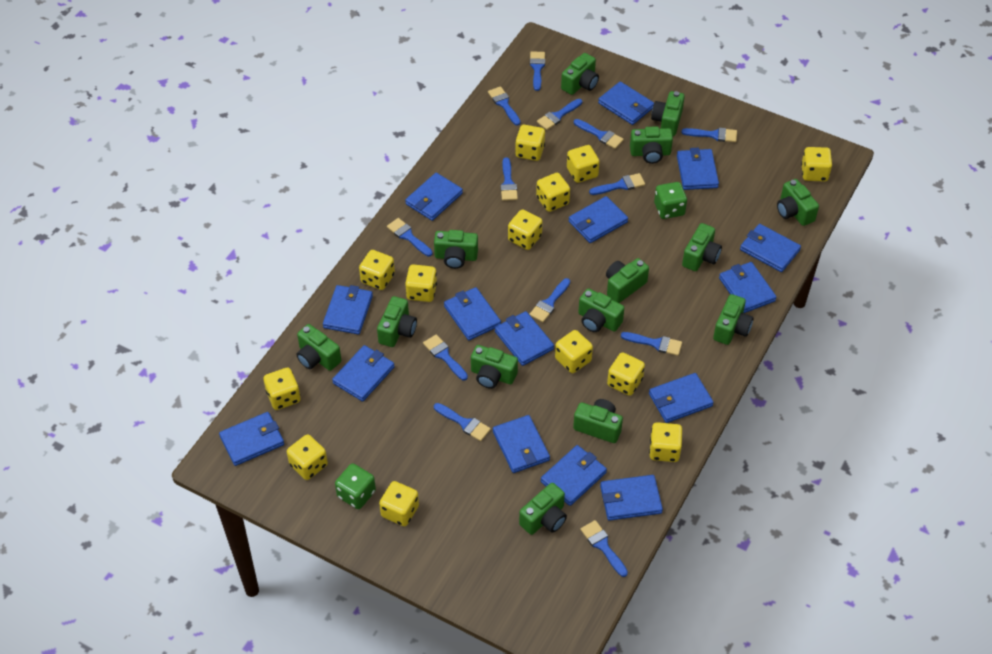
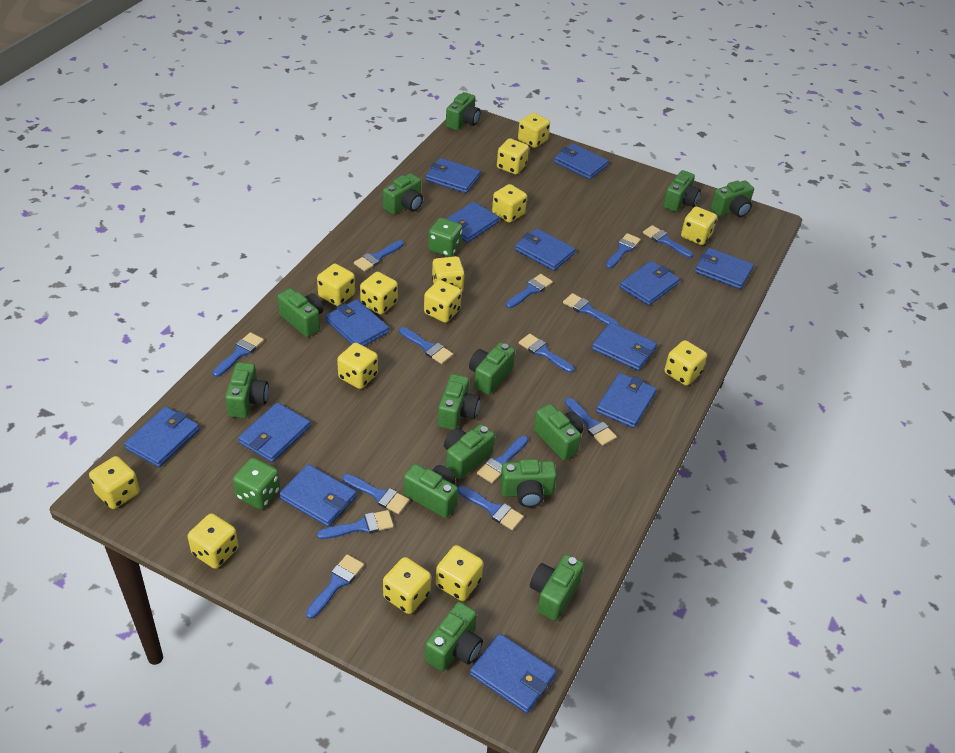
blue brush: [387,218,433,257] [423,334,468,380] [434,403,491,441] [488,86,521,126] [500,157,518,201] [529,278,570,322] [530,52,545,91] [537,99,582,130] [574,119,624,149] [580,520,628,577] [589,173,645,195] [621,332,682,356] [682,128,737,142] = 13 -> [213,332,264,377] [306,554,364,619] [317,510,394,539] [342,474,410,514] [354,240,404,271] [399,327,453,364] [458,485,524,530] [477,435,528,483] [506,274,553,308] [519,334,574,373] [563,293,619,325] [565,398,617,446] [606,233,641,269] [643,225,693,258] = 14
blue wallet: [219,412,284,466] [323,285,373,334] [332,345,395,402] [405,173,463,221] [444,287,501,340] [493,415,550,473] [495,311,554,366] [541,445,607,506] [569,196,628,243] [598,81,654,125] [600,475,663,521] [649,373,714,423] [677,148,719,190] [719,262,777,313] [740,224,801,272] = 15 -> [124,407,200,467] [238,402,311,462] [279,464,357,527] [326,299,389,346] [426,158,481,193] [446,202,499,243] [470,633,556,714] [515,228,575,271] [554,144,609,180] [592,322,657,371] [596,373,657,428] [620,261,680,306] [695,248,754,289] = 13
yellow dice: [263,367,300,410] [287,434,328,480] [359,250,395,290] [379,481,419,526] [405,264,437,302] [508,209,543,250] [515,125,545,161] [536,173,570,212] [555,330,593,373] [567,145,599,183] [607,352,645,396] [649,422,682,462] [801,147,832,181] = 13 -> [89,456,140,509] [187,513,239,569] [317,264,355,306] [337,343,378,389] [360,272,398,315] [383,557,431,614] [424,280,461,323] [432,256,465,292] [436,545,483,601] [492,184,527,223] [497,138,529,174] [518,113,550,148] [664,340,707,386] [681,207,717,245] = 14

